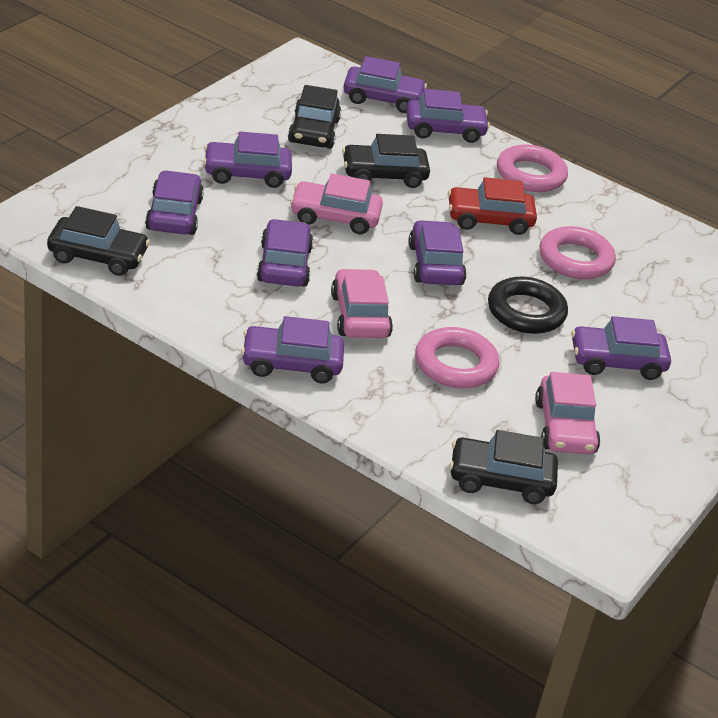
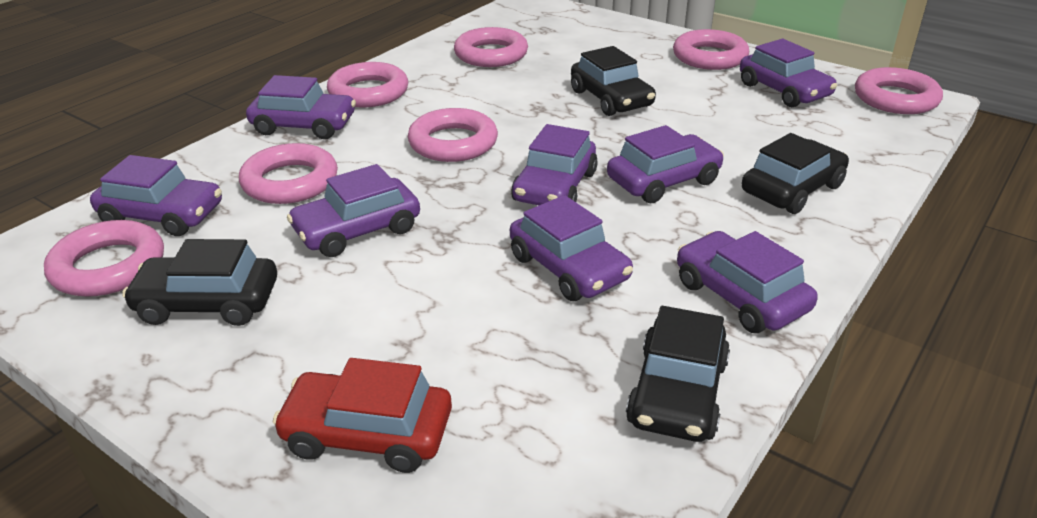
black ring: [488,277,568,334] = 1 -> none = 0
pink car: [290,174,383,234] [331,268,393,338] [535,372,600,455] = 3 -> none = 0
pink ring: [415,327,500,389] [497,144,568,192] [539,226,616,279] = 3 -> [44,220,164,297] [239,143,338,204] [327,62,408,107] [408,108,498,162] [454,27,528,67] [673,29,749,70] [855,67,943,114] = 7

